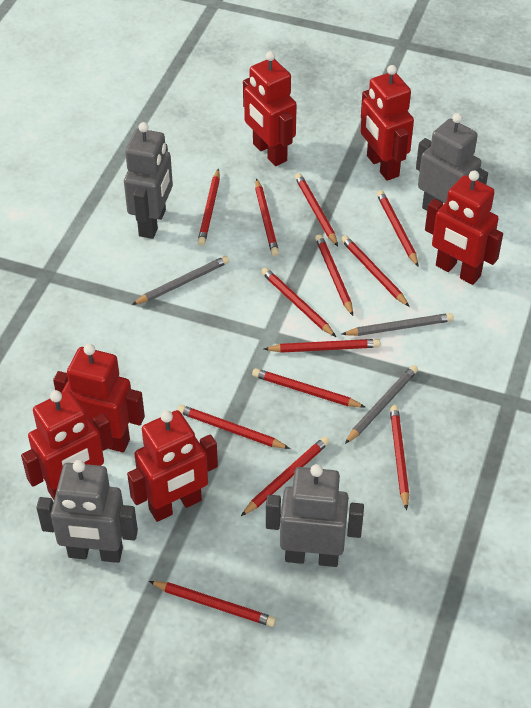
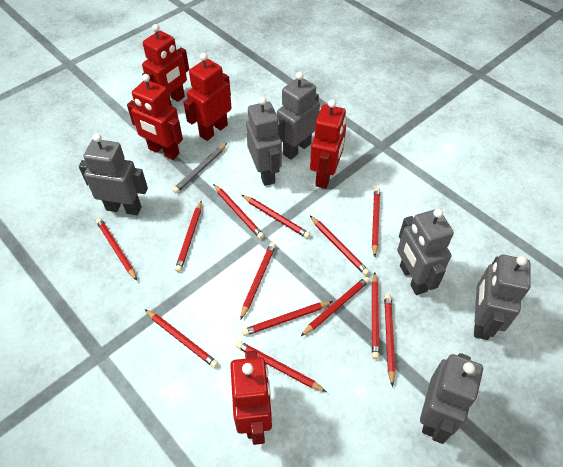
grey pencil: [132,256,229,305] [342,313,454,336] [345,365,418,444] = 3 -> [173,143,227,193] = 1
grey robot: [36,460,138,563] [124,122,173,239] [266,464,364,567] [416,113,488,211] = 4 -> [79,133,148,215] [246,97,282,186] [277,72,320,160] [397,208,454,295] [420,353,483,444] [474,254,531,340] = 6
red robot: [21,390,113,500] [53,344,145,453] [127,410,218,522] [243,51,297,166] [360,65,414,181] [425,171,503,285] = 6 -> [127,74,183,160] [142,24,189,106] [183,53,232,141] [230,351,272,445] [310,99,346,189] = 5

